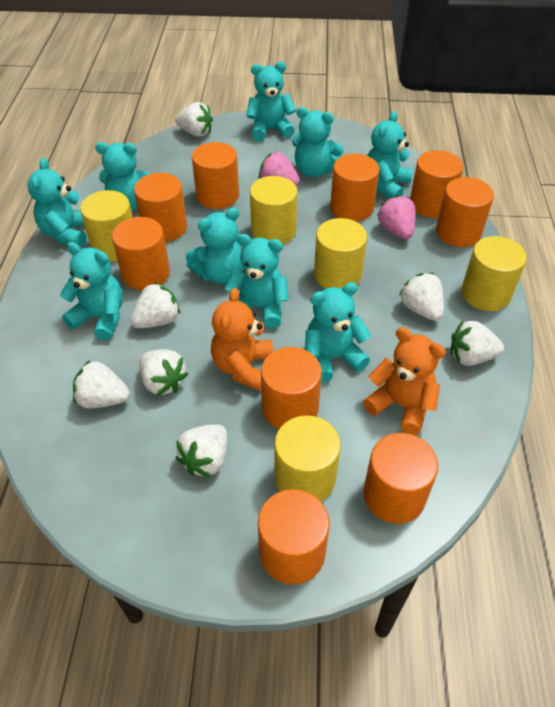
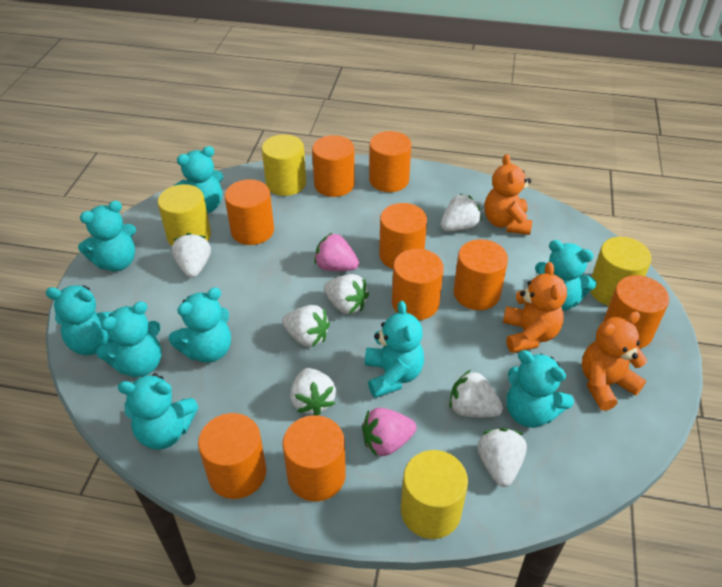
orange teddy bear: [211,288,273,391] [363,327,446,435] = 2 -> [485,154,532,235] [503,262,567,353] [582,311,648,411] = 3
yellow cylinder: [80,190,133,261] [250,176,298,244] [274,415,341,501] [314,218,367,289] [461,236,527,311] = 5 -> [158,184,211,246] [262,134,306,196] [401,450,468,539] [590,237,652,306] = 4

